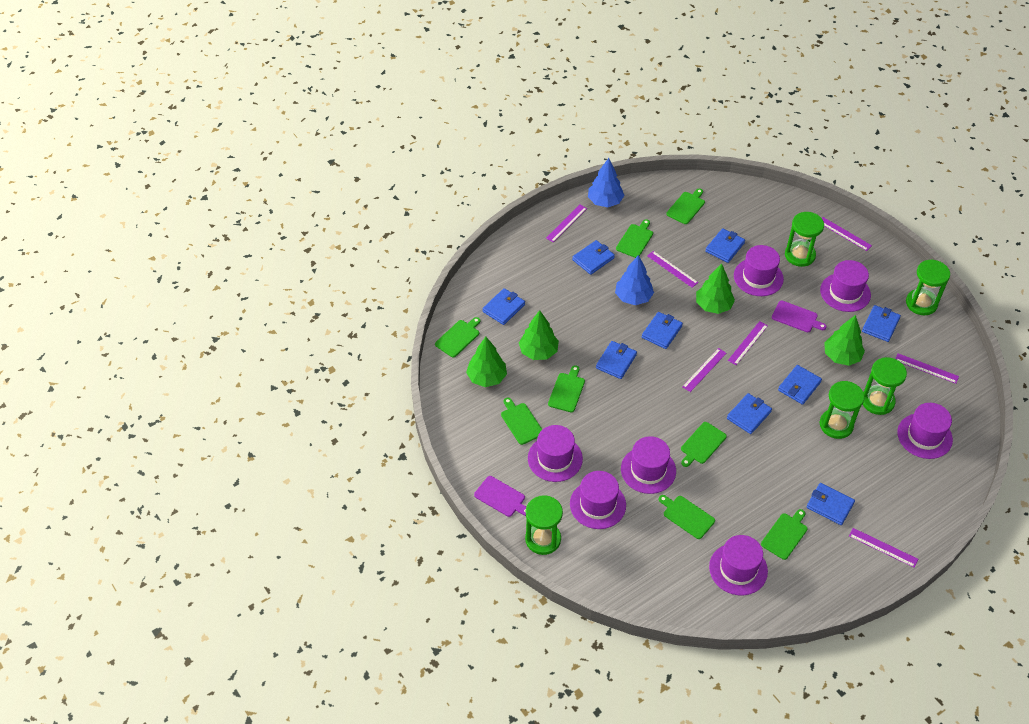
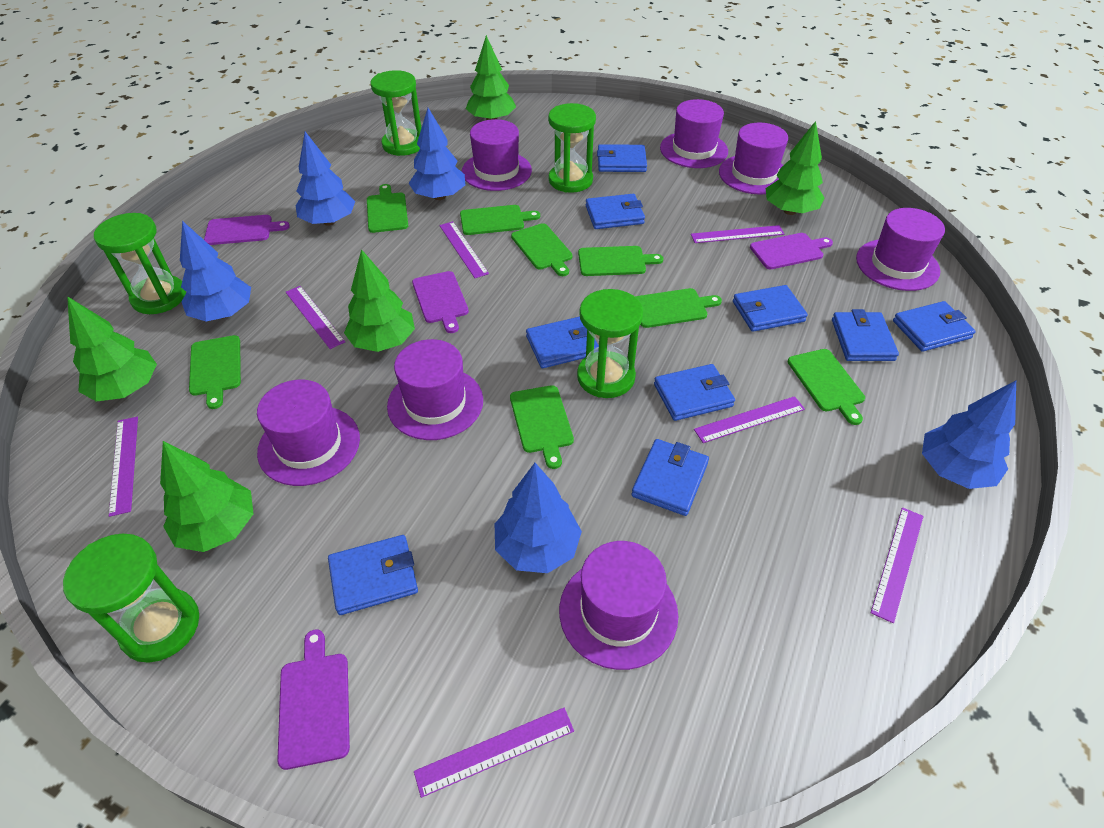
blue tree: [588,158,624,207] [615,255,654,305] = 2 -> [180,221,251,321] [296,132,356,226] [409,108,465,200] [495,463,582,573] [922,381,1016,489] = 5
green tree: [466,337,507,387] [519,310,559,360] [696,264,735,314] [824,315,865,366] = 4 -> [67,296,157,402] [160,441,253,552] [344,249,415,352] [466,35,516,120] [765,121,825,215] = 5
purple cutting board: [474,476,526,517] [772,300,827,332] = 2 -> [204,215,290,245] [277,630,350,770] [412,271,469,333] [750,233,833,269] = 4

